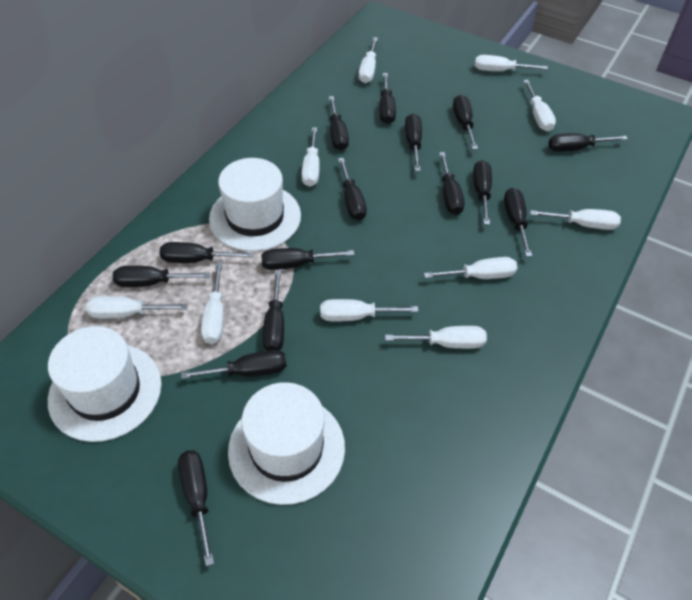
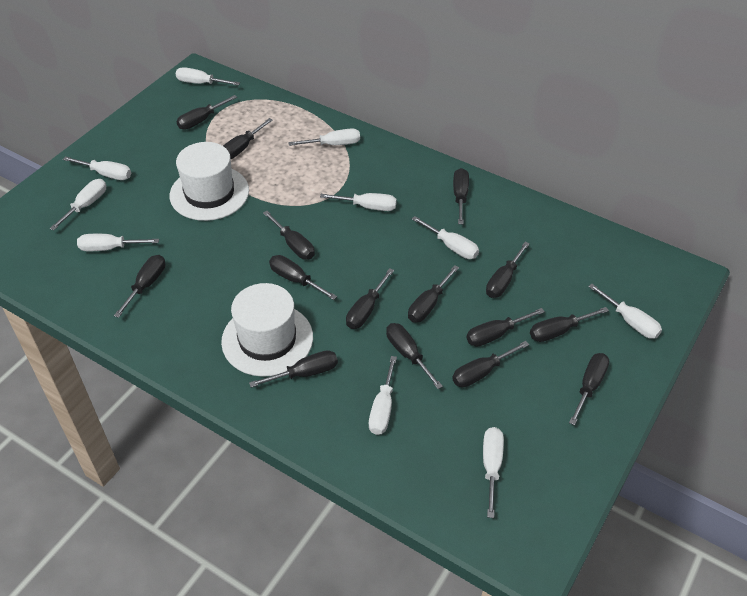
white hat: [48,326,162,442] [209,158,301,251] [228,382,345,505] = 3 -> [170,142,249,221] [221,283,313,377] = 2

